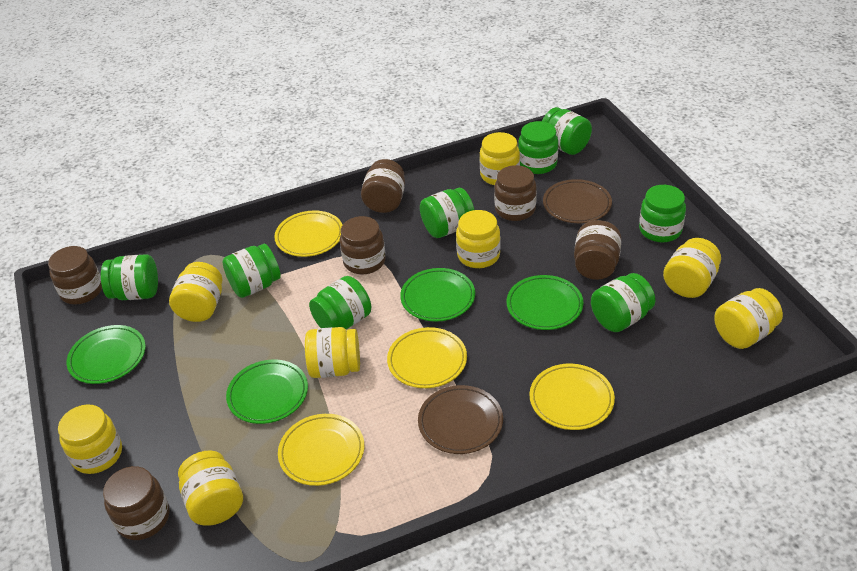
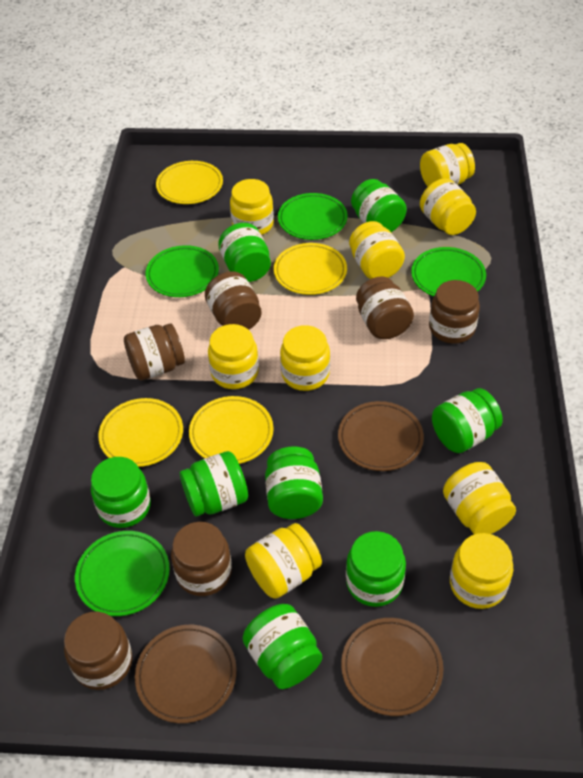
brown plate: [418,385,503,454] [543,179,612,223] = 2 -> [135,625,237,723] [338,401,424,471] [341,618,443,716] = 3
yellow jar: [58,404,122,474] [169,262,223,322] [178,450,243,526] [305,327,360,378] [456,210,500,268] [480,132,520,185] [663,238,721,298] [715,288,783,349] = 8 -> [208,324,259,389] [230,179,274,235] [245,523,322,599] [280,325,330,391] [349,221,405,279] [420,143,475,187] [420,178,476,235] [443,462,516,534] [450,533,513,609] = 9

